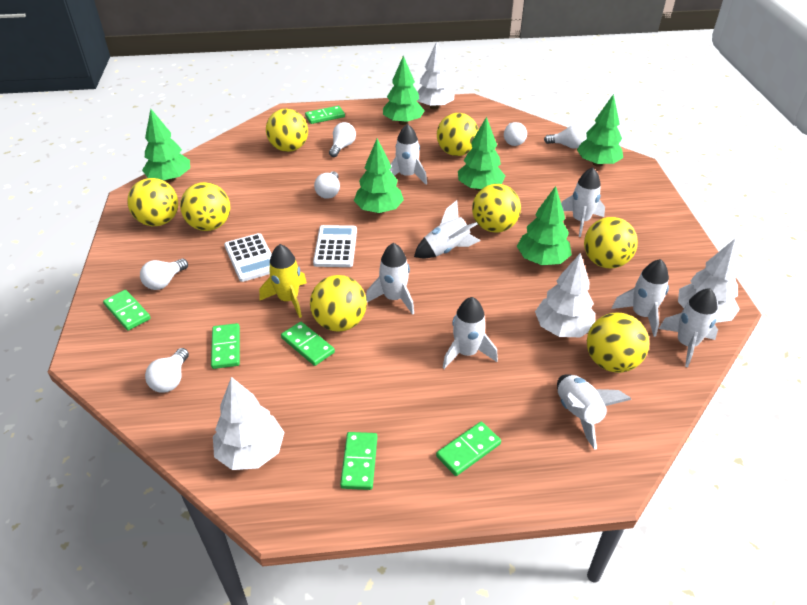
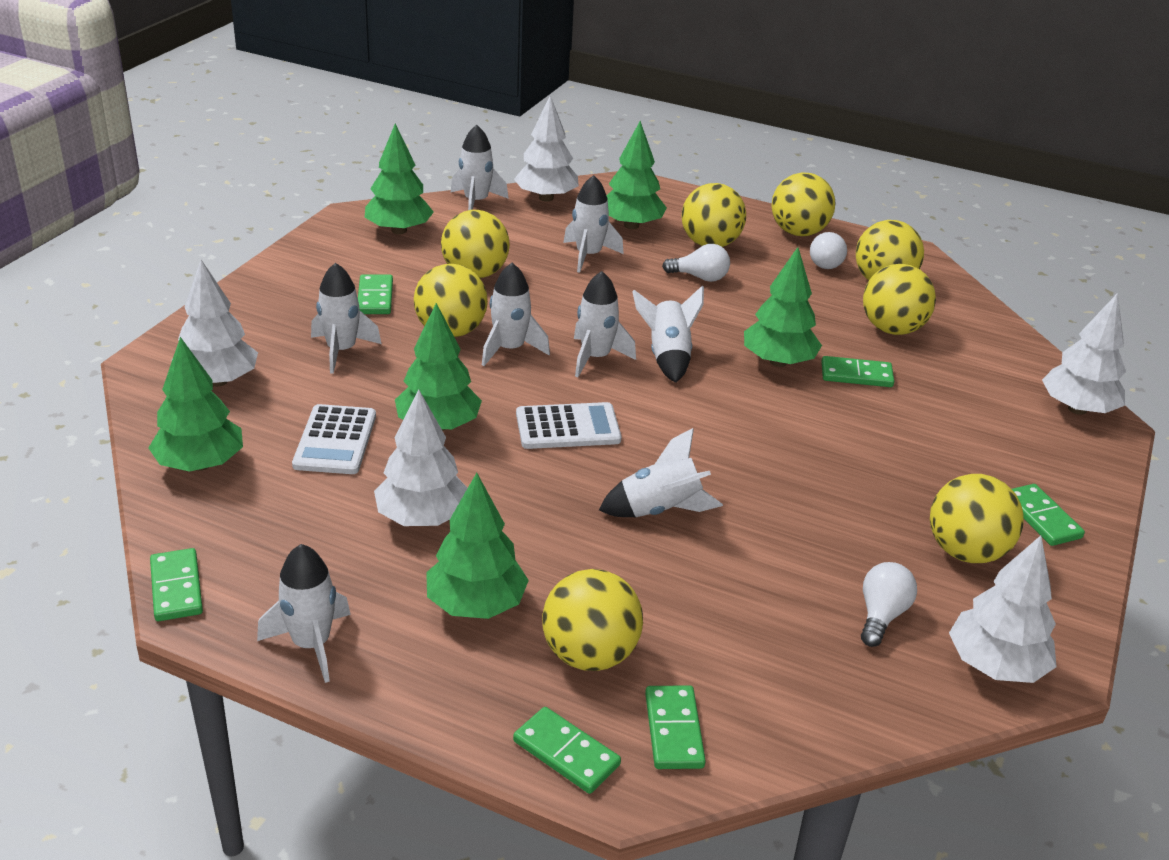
white light bulb: [140,259,188,290] [145,348,189,393] [314,171,340,199] [329,122,356,157] [504,122,527,146] [544,125,587,149] = 6 -> [662,244,730,282] [810,232,847,269] [861,562,917,647] = 3
white tree: [213,377,284,470] [417,41,455,109] [535,253,595,337] [678,239,740,323] = 4 -> [178,260,258,387] [374,390,467,526] [514,95,579,202] [949,536,1057,683] [1042,293,1126,415] = 5
yellow rocket: [259,244,307,318] = 1 -> none = 0

